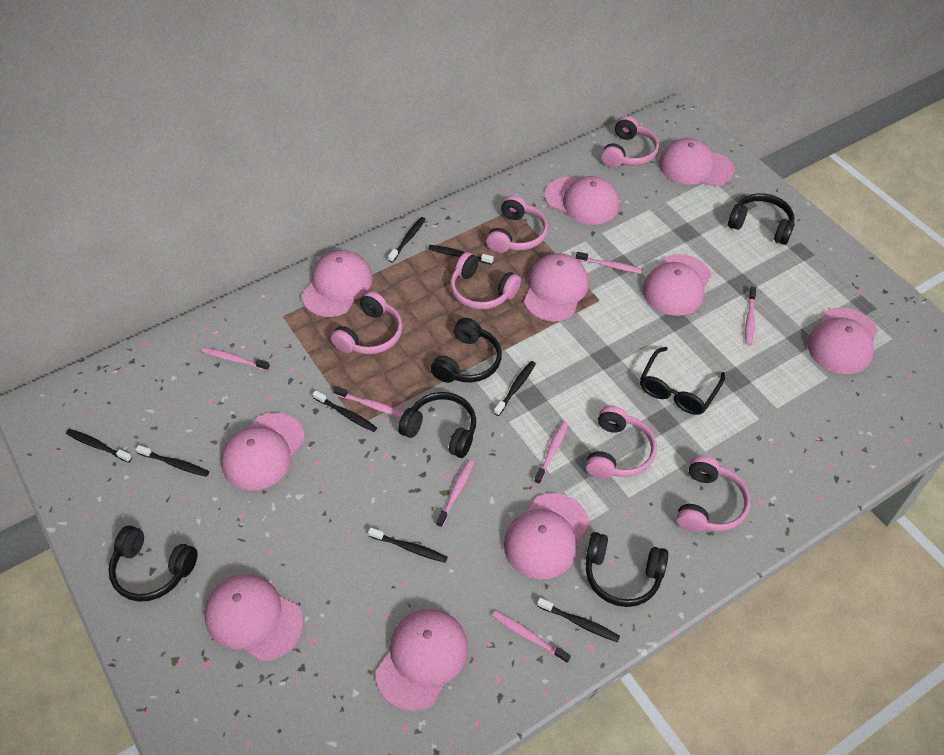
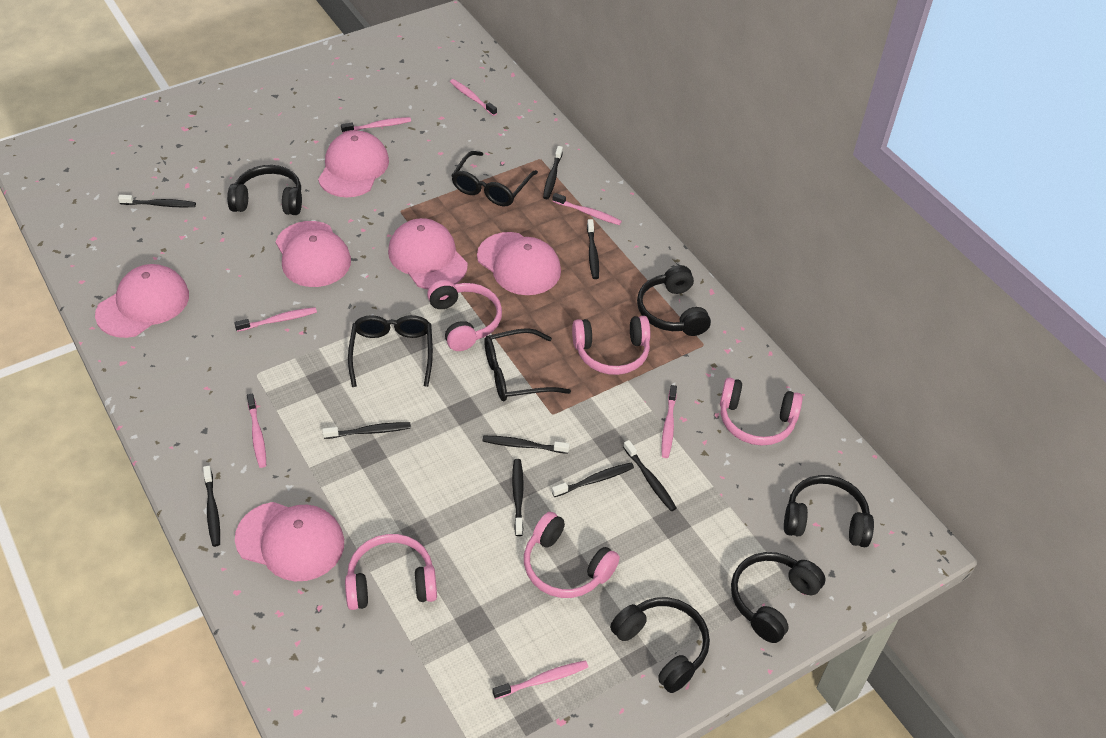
black glasses: [640,347,725,415] = 1 -> [348,315,433,387] [451,151,538,206] [484,328,571,401] = 3
black toothbrush: [66,429,132,462] [136,445,209,477] [313,390,377,432] [368,528,447,563] [388,217,425,263] [428,245,494,265] [494,361,536,416] [537,598,620,642] = 8 -> [118,195,196,207] [203,466,220,547] [322,422,411,439] [482,436,570,454] [512,459,524,536] [543,146,563,199] [552,463,634,497] [587,219,599,279] [623,440,677,511] = 9
pink cap: [204,574,304,661] [221,413,305,491] [301,250,373,317] [376,609,468,711] [504,493,589,580] [524,253,589,321] [545,176,619,225] [643,254,711,316] [659,138,734,187] [807,307,878,374] = 10 -> [95,264,189,338] [235,502,344,581] [275,221,351,287] [318,131,389,197] [388,218,468,289] [477,232,561,295] = 6
pink headphones: [331,291,403,354] [450,252,521,310] [486,195,548,253] [585,406,657,479] [601,116,659,168] [676,455,751,532] = 6 -> [345,534,437,610] [427,280,502,351] [524,512,620,598] [572,316,650,375] [720,377,803,446] = 5

